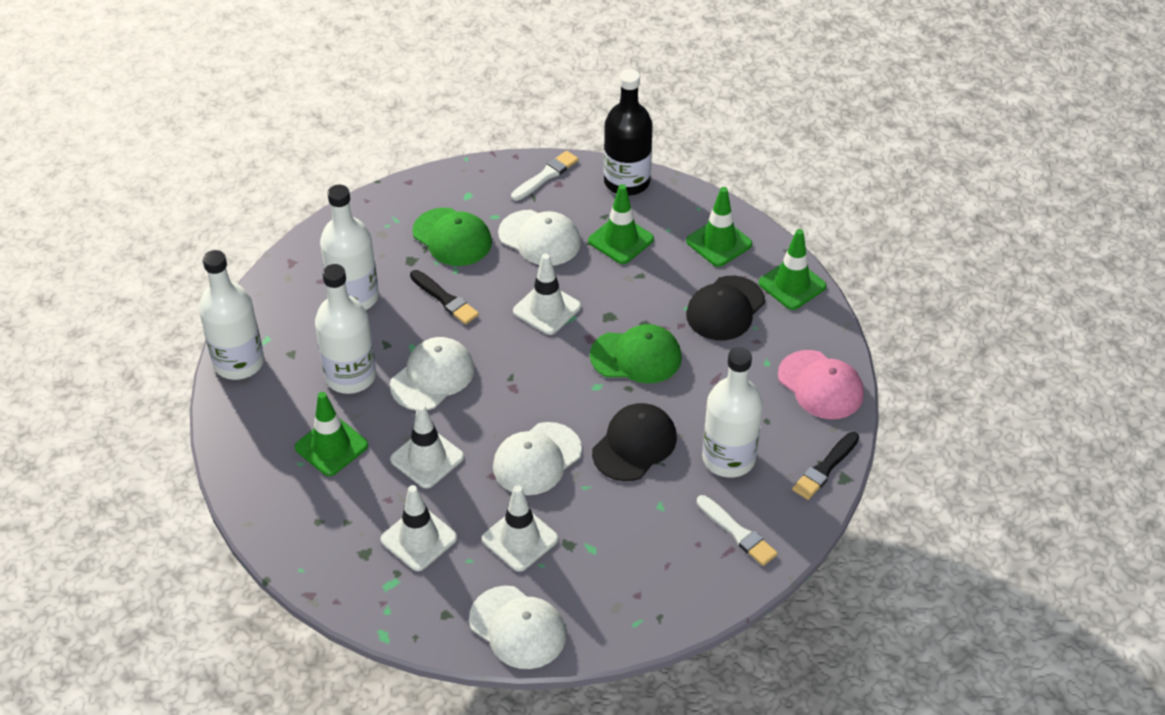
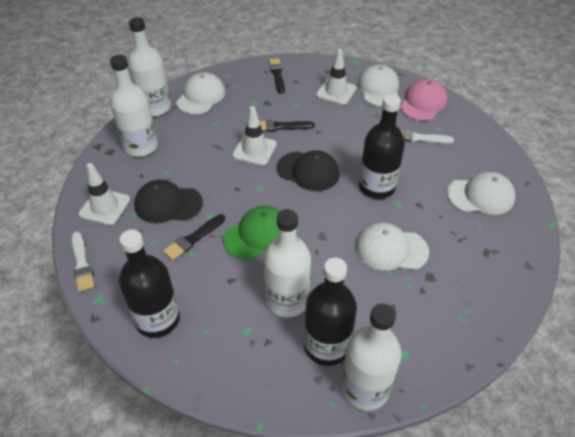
black bottle: [604,69,653,196] = 1 -> [119,229,180,338] [304,258,357,366] [359,94,405,199] = 3
black brush: [410,270,479,324] [792,432,859,500] = 2 -> [163,214,225,260] [259,120,315,131] [269,58,285,94] = 3
green cap: [412,208,492,266] [590,324,682,383] = 2 -> [223,206,280,260] = 1
green traffic cone: [295,392,368,476] [588,184,654,264] [686,187,752,267] [759,229,826,310] = 4 -> none = 0
white traffic cone: [381,485,457,571] [390,404,464,488] [482,485,558,572] [513,253,581,335] = 4 -> [78,163,130,225] [232,106,277,166] [316,49,356,105] = 3

